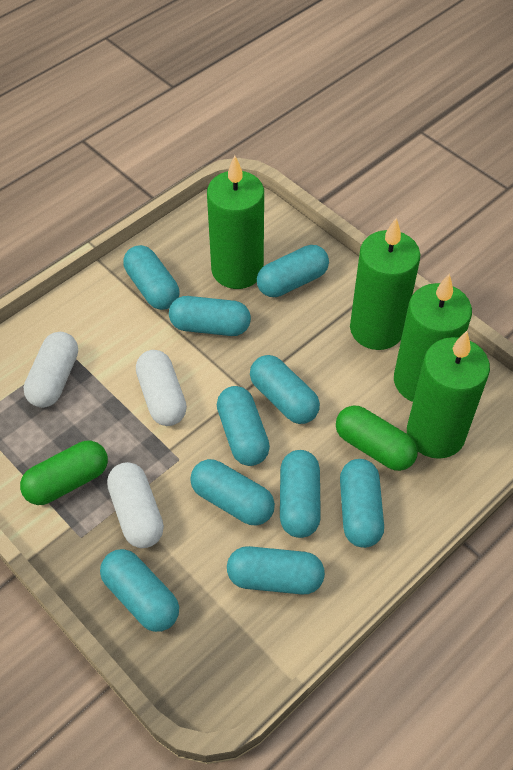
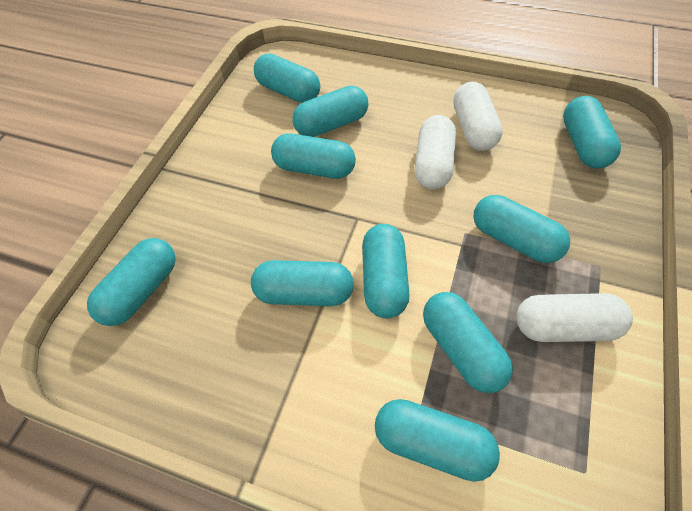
green candle: [207,155,264,289] [350,218,420,350] [394,273,472,402] [407,331,490,459] = 4 -> none = 0
green capsule: [20,441,108,505] [336,405,418,471] = 2 -> none = 0

